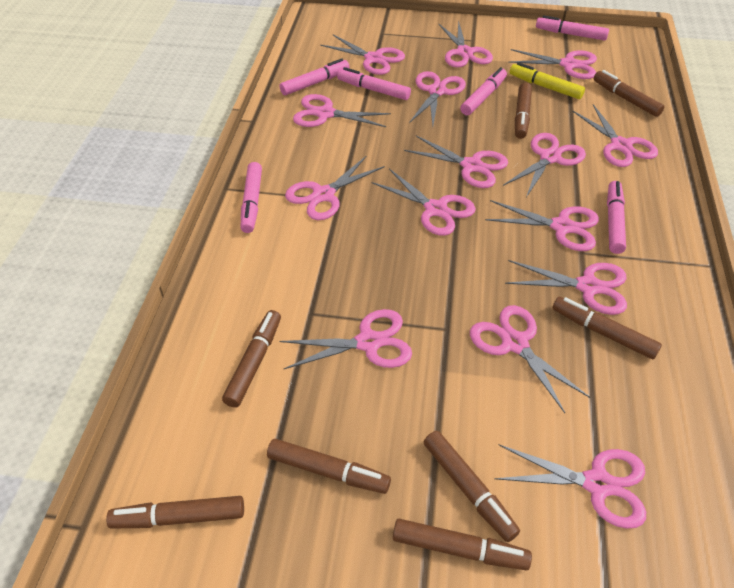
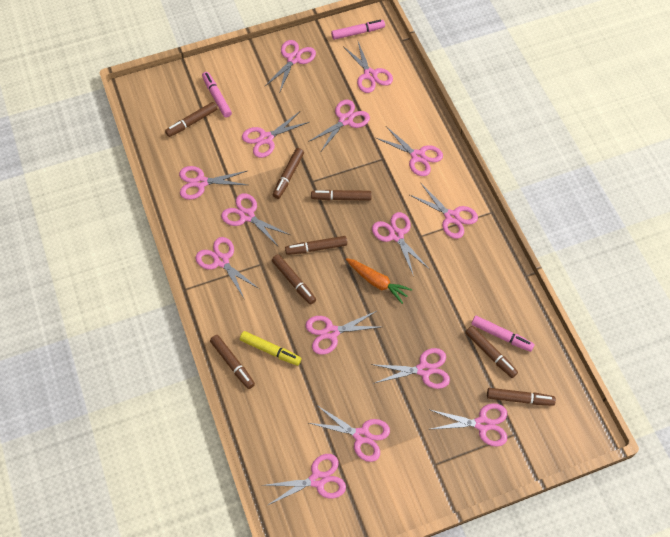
orange carrot: none = 0 -> [346,258,412,304] = 1
pink marker: [241,162,262,233] [279,58,350,95] [337,67,411,100] [460,67,507,115] [536,15,609,41] [607,181,626,254] = 6 -> [202,72,232,118] [331,20,385,40] [471,316,534,352] = 3

